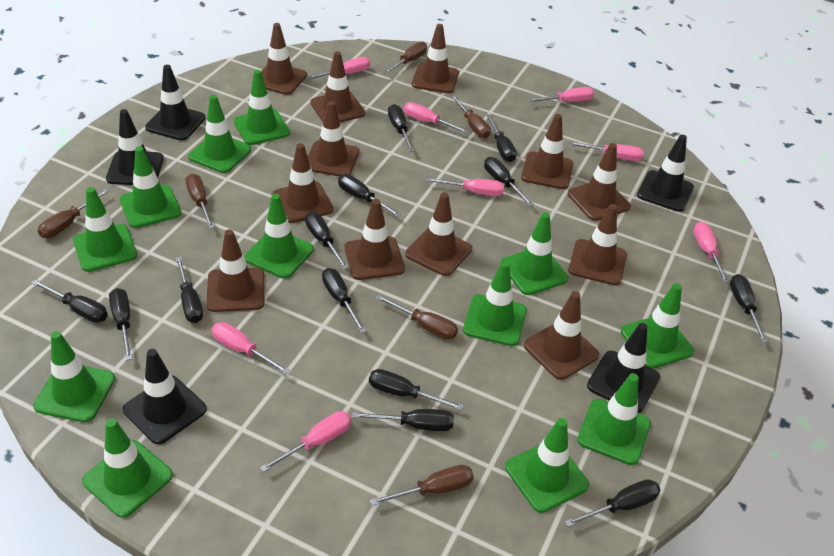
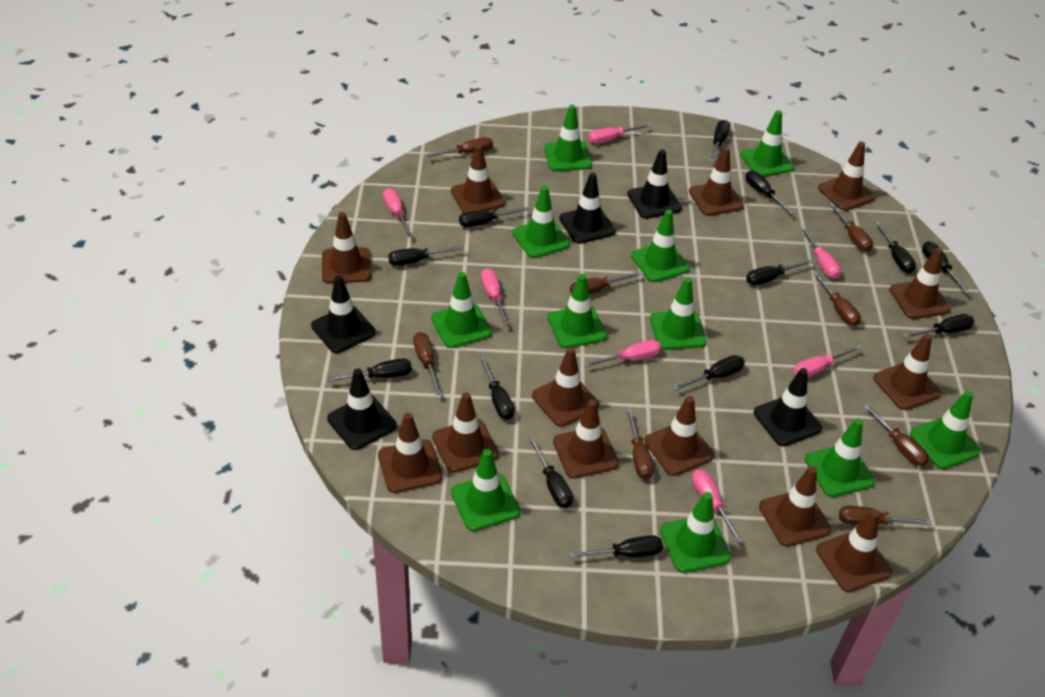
brown screwdriver: [38,189,108,238] [185,173,215,229] [370,465,474,506] [376,295,458,339] [383,41,427,74] [451,95,491,138] = 6 -> [413,332,441,395] [426,137,493,157] [570,271,642,295] [626,408,654,480] [812,272,861,326] [829,203,873,252] [839,506,932,526] [863,404,929,466] = 8
brown traffic cone: [206,229,264,312] [252,23,307,95] [273,143,333,223] [308,101,360,177] [310,51,365,122] [345,199,405,280] [405,192,472,276] [412,24,459,93] [521,114,573,189] [524,291,599,380] [568,143,631,221] [569,204,627,286] = 12 -> [322,212,371,283] [378,413,442,493] [432,392,499,473] [451,144,505,213] [532,347,599,427] [553,399,619,479] [644,396,714,476] [689,147,744,216] [759,466,831,547] [816,510,892,592] [818,141,875,211] [873,334,941,410] [889,248,951,319] = 13
green traffic cone: [33,331,115,422] [73,187,137,272] [82,418,173,518] [120,146,182,228] [188,95,251,173] [234,70,290,145] [244,194,314,278] [463,261,527,346] [501,212,568,295] [505,418,589,513] [577,373,651,465] [621,283,694,369] = 12 -> [431,272,492,348] [451,449,520,531] [512,186,570,258] [544,105,592,171] [547,274,607,348] [631,210,690,282] [650,277,707,350] [660,492,731,573] [740,110,794,177] [805,418,875,497] [910,391,981,469] = 11
pink screwdriver: [212,322,290,374] [260,411,351,472] [306,57,370,80] [404,102,469,133] [425,178,504,196] [527,87,594,102] [569,141,644,161] [693,222,729,283] = 8 -> [383,188,413,237] [481,268,509,325] [584,340,661,367] [589,124,651,144] [692,469,743,543] [793,345,861,378] [800,227,841,279] = 7

